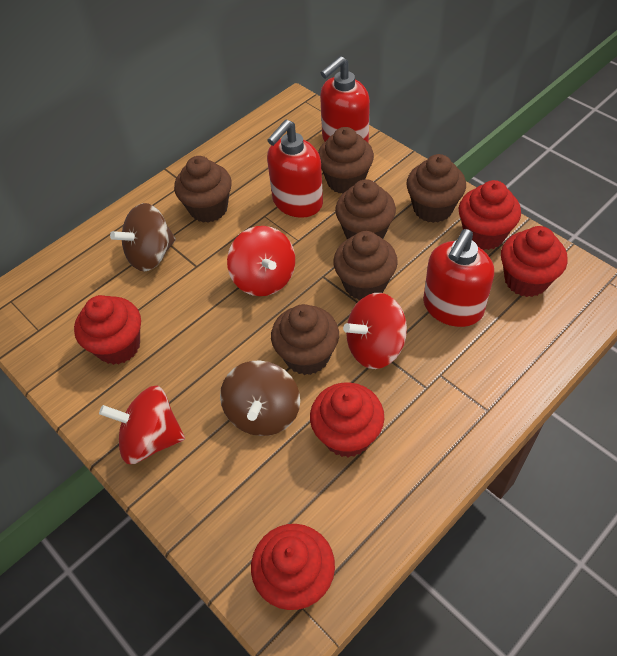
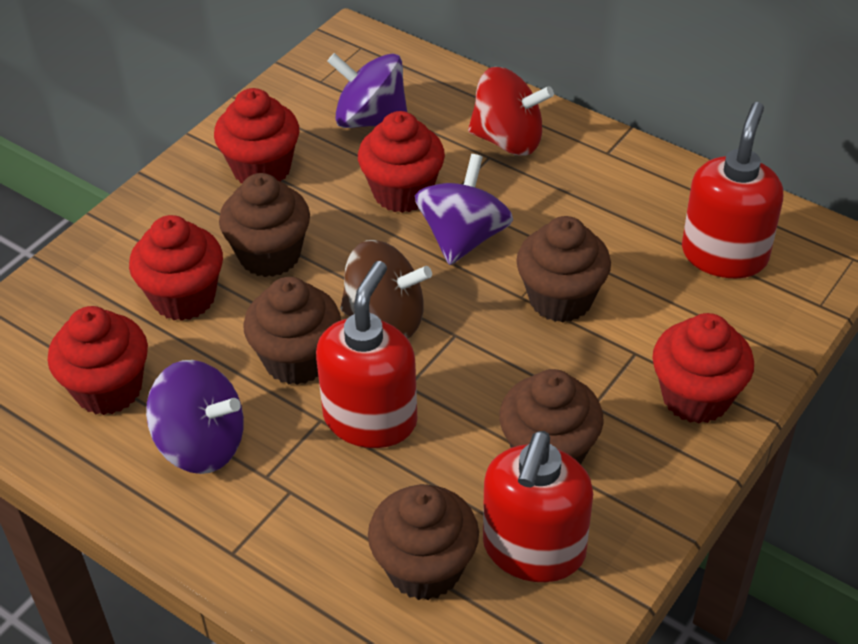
brown cupcake: [174,156,232,223] [271,304,339,375] [318,127,374,194] [333,231,398,300] [335,179,396,239] [406,154,466,223] = 6 -> [219,173,310,277] [243,277,341,385] [368,484,479,600] [499,369,604,464] [516,216,611,322] = 5
brown spinning top: [110,203,176,272] [220,360,300,436] = 2 -> [340,240,432,339] = 1
purple spinning top: none = 0 -> [146,360,244,474] [327,53,407,128] [415,154,513,265] = 3
red spinning top: [99,385,185,464] [227,226,295,296] [343,293,407,369] = 3 -> [468,67,554,156] = 1

